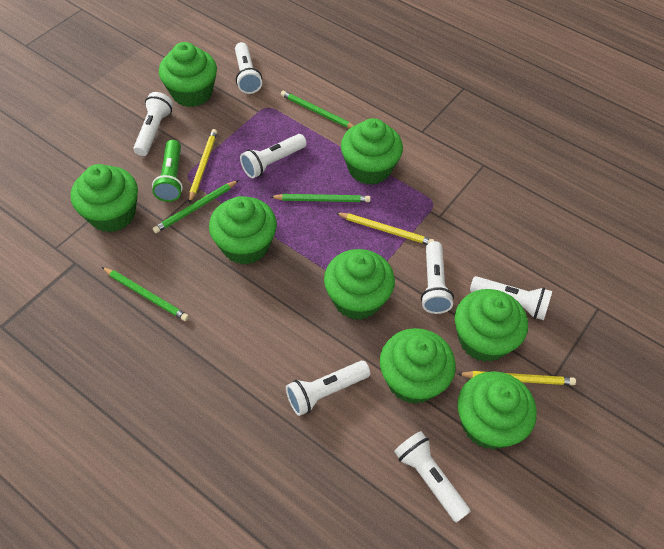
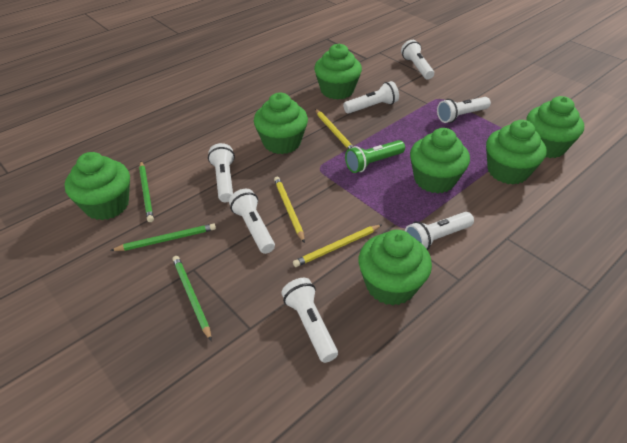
green cupcake: [71,164,138,232] [159,42,217,107] [209,196,277,265] [324,249,395,320] [341,118,403,185] [380,328,456,404] [455,289,528,362] [458,371,537,450] = 8 -> [65,152,130,220] [254,93,308,154] [314,44,362,100] [359,230,432,306] [410,128,470,194] [486,120,547,185] [526,96,584,158] = 7
green pencil: [102,267,189,321] [153,180,239,233] [270,194,371,202] [281,91,354,128] = 4 -> [110,224,216,251] [139,161,154,222] [172,256,212,341] = 3

